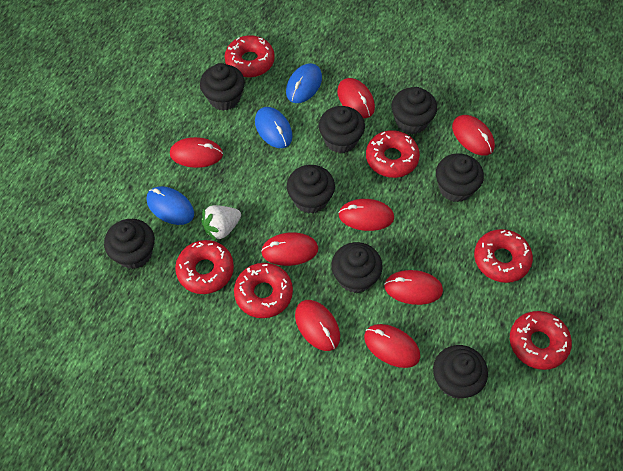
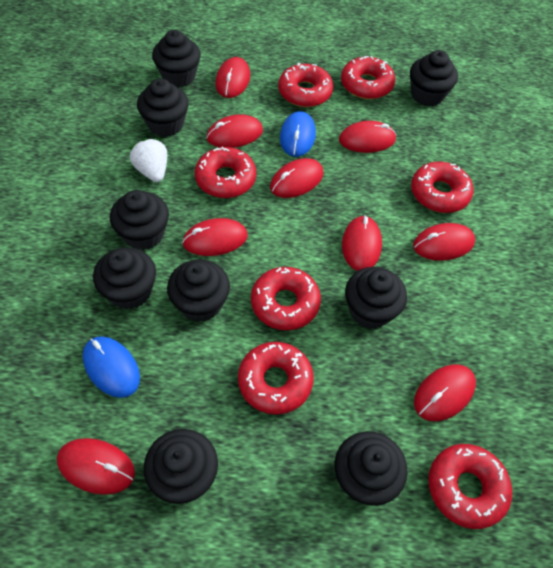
black cupcake: [104,219,155,269] [200,63,245,111] [287,165,335,214] [319,106,365,153] [331,242,382,293] [391,87,437,134] [433,345,488,399] [436,153,484,202] = 8 -> [93,247,156,309] [110,190,169,250] [137,78,189,137] [144,429,218,504] [152,30,201,87] [167,259,230,322] [335,431,408,506] [345,267,407,329] [410,50,458,106] = 9
blue mouse: [147,186,194,225] [255,107,293,148] [286,63,322,103] = 3 -> [83,336,140,398] [280,111,316,157] = 2
red donut: [175,240,234,294] [225,35,275,77] [234,263,293,318] [366,130,420,178] [474,229,533,283] [510,311,572,370] = 6 -> [195,146,256,198] [238,342,314,415] [251,267,321,330] [278,63,333,107] [341,56,395,99] [411,162,473,213] [428,444,512,529] = 7
red mouse: [170,137,223,168] [261,232,318,266] [295,300,340,351] [337,78,375,118] [338,199,394,231] [364,324,420,368] [384,270,443,305] [452,115,495,155] = 8 -> [57,438,135,495] [182,218,248,256] [206,114,263,148] [215,57,250,98] [270,158,323,198] [339,121,396,153] [342,215,382,271] [413,223,475,261] [414,364,476,421] = 9

